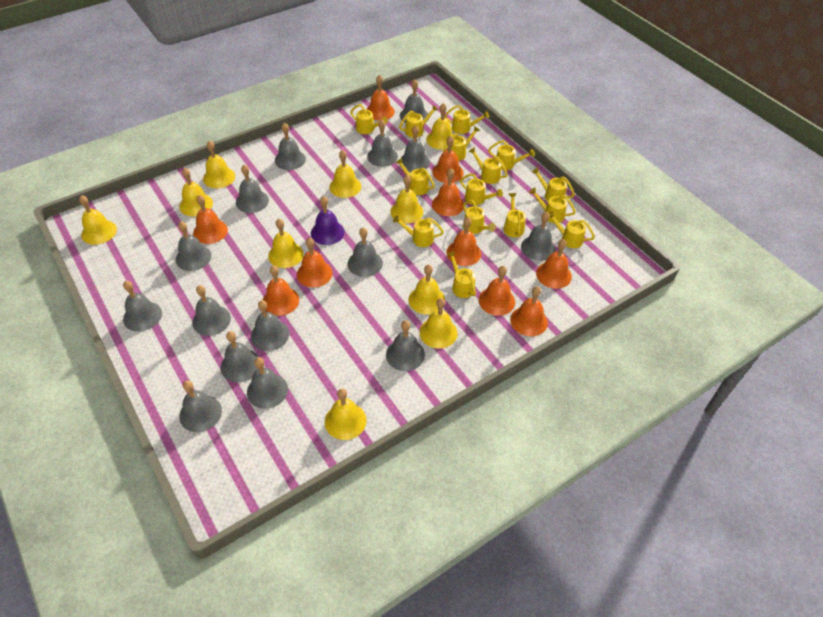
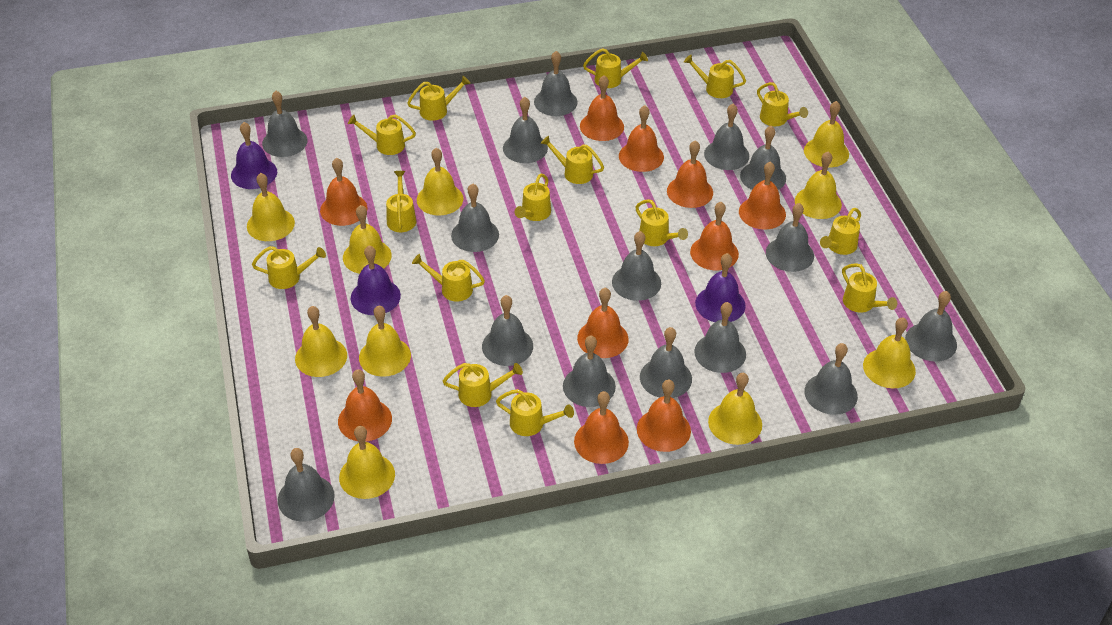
purple bell: [311,196,345,245] = 1 -> [231,122,277,189] [351,245,401,315] [695,253,746,322] = 3

